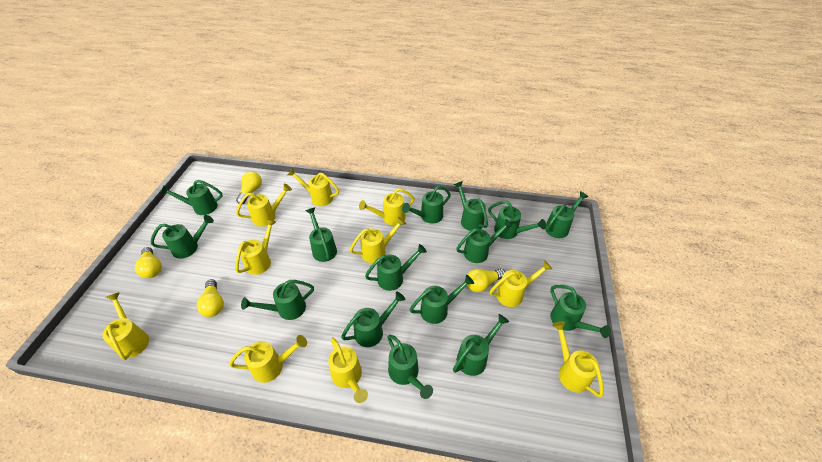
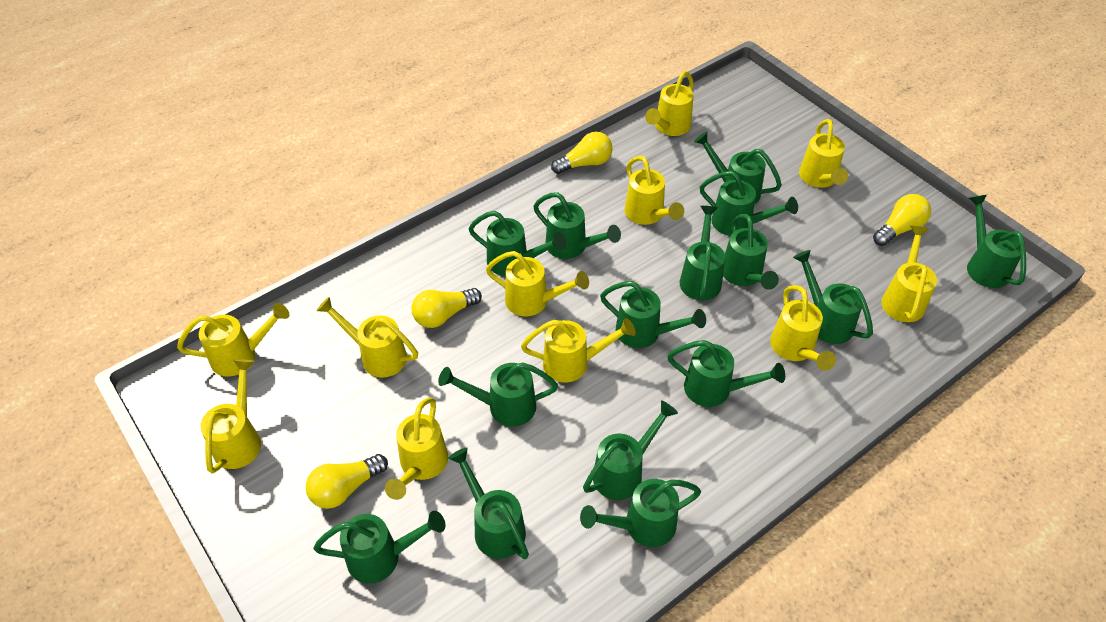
yellow watering can: [102,292,149,360] [229,335,307,383] [235,219,276,275] [236,184,292,227] [288,169,339,206] [328,337,368,403] [350,217,406,263] [359,188,415,225] [490,261,553,307] [552,321,604,397] = 10 -> [177,303,290,377] [200,359,261,474] [316,297,418,378] [385,397,448,500] [486,251,589,316] [521,318,636,383] [624,156,684,225] [645,71,694,136] [770,285,836,371] [799,119,848,188] [881,226,937,322] = 11

